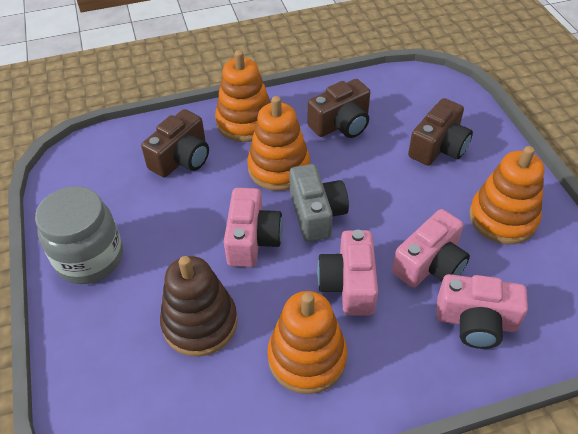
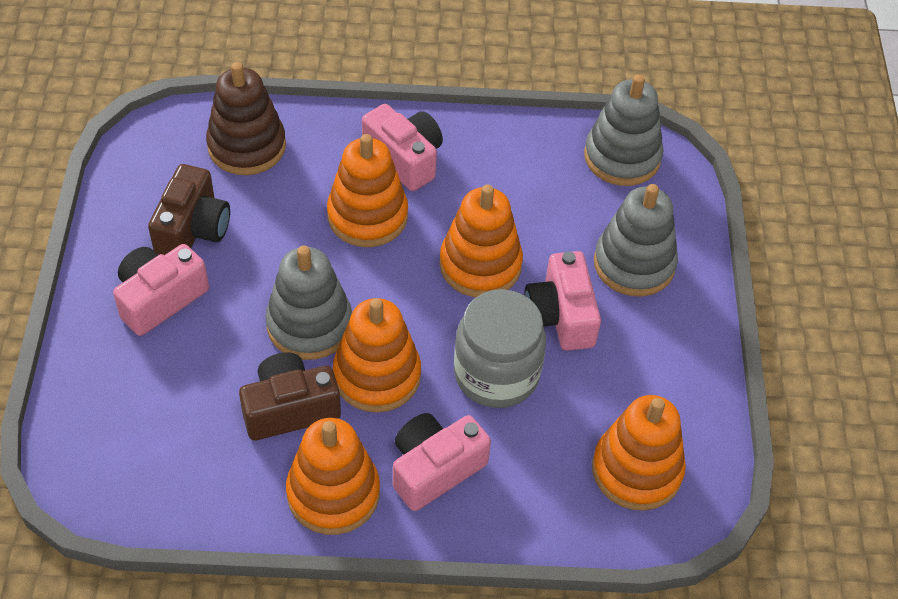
brown camera: [141,109,209,177] [307,79,370,138] [408,98,473,166] = 3 -> [148,164,230,255] [239,352,341,440] = 2
grey camera: [289,164,349,242] = 1 -> none = 0
grey stacking toy: none = 0 -> [266,246,352,360] [584,74,663,186] [594,184,678,297] = 3
orange stacking toy: [215,50,270,142] [247,96,310,191] [267,291,347,394] [469,146,545,244] = 4 -> [286,418,380,535] [327,134,408,247] [333,298,421,413] [439,184,523,297] [592,395,686,511] = 5

